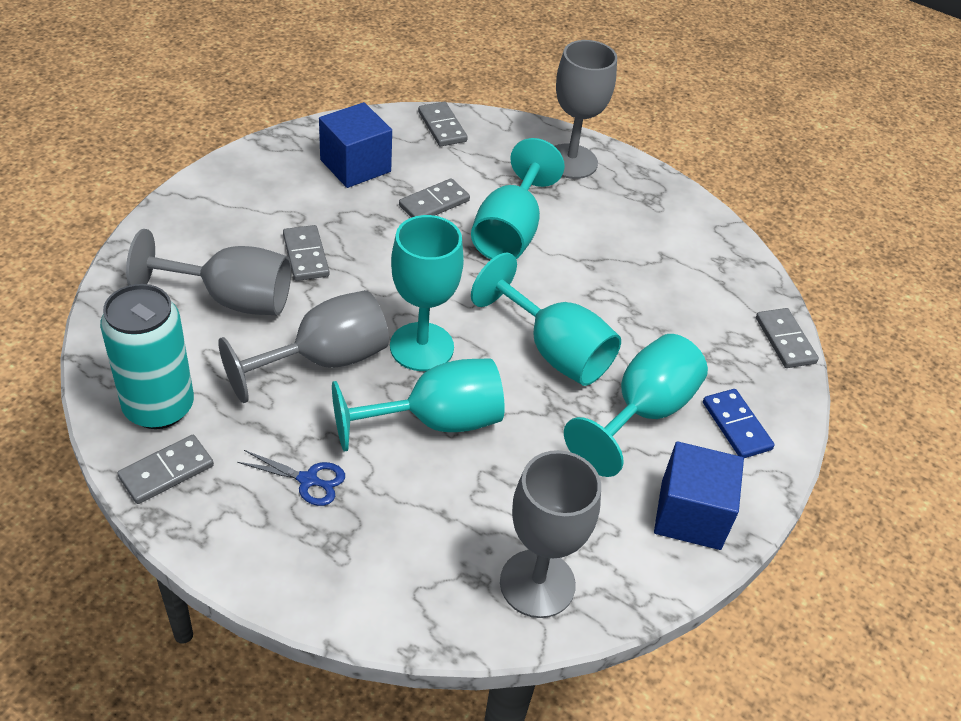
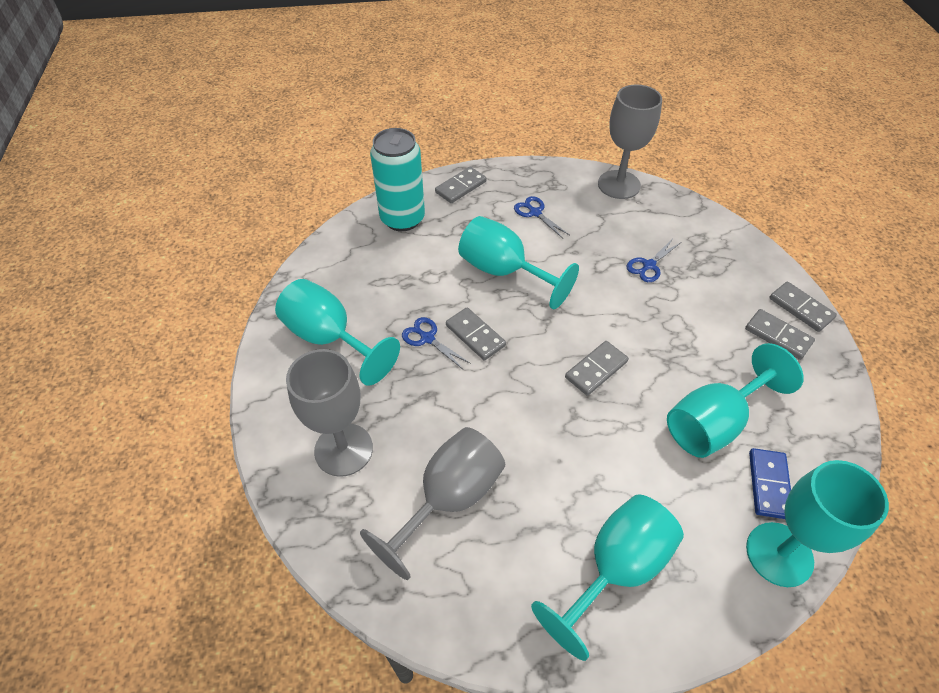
blue cube: [319,102,392,188] [654,441,744,550] = 2 -> none = 0
blue scissors: [237,450,345,506] = 1 -> [402,317,471,370] [514,196,570,238] [626,240,680,282] = 3
grey goblet: [126,229,291,315] [218,290,389,403] [500,450,601,618] [555,40,617,179] = 4 -> [286,349,373,477] [360,427,505,580] [598,84,662,199] = 3

